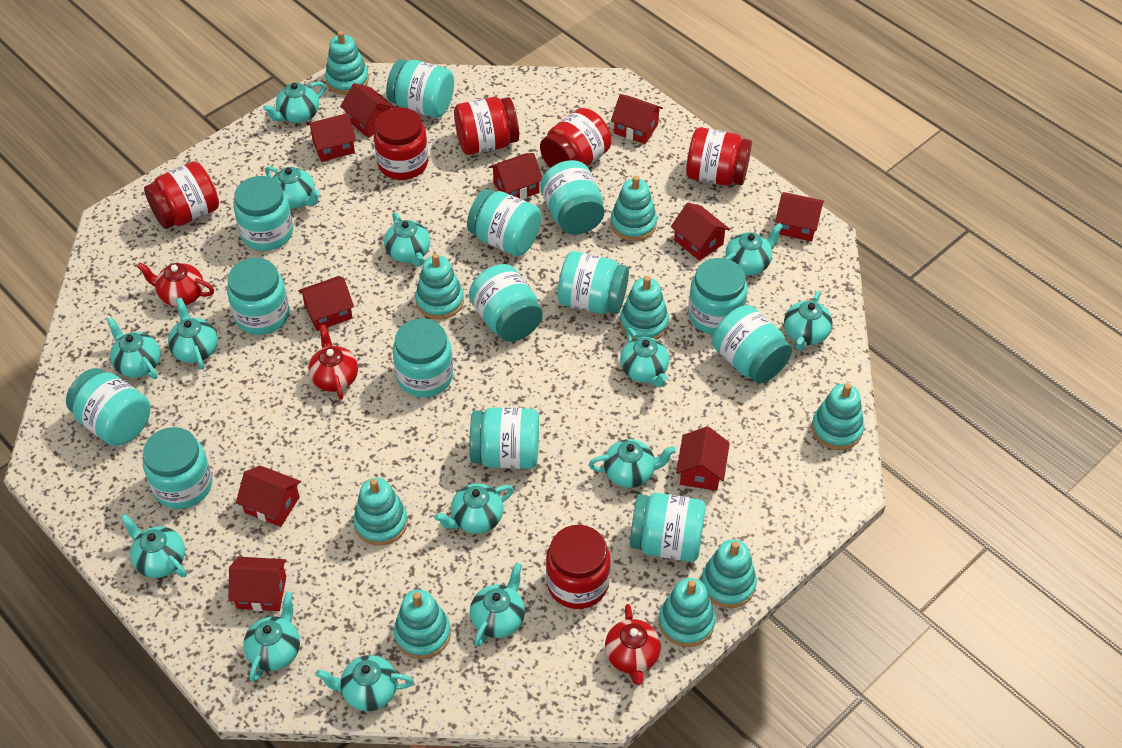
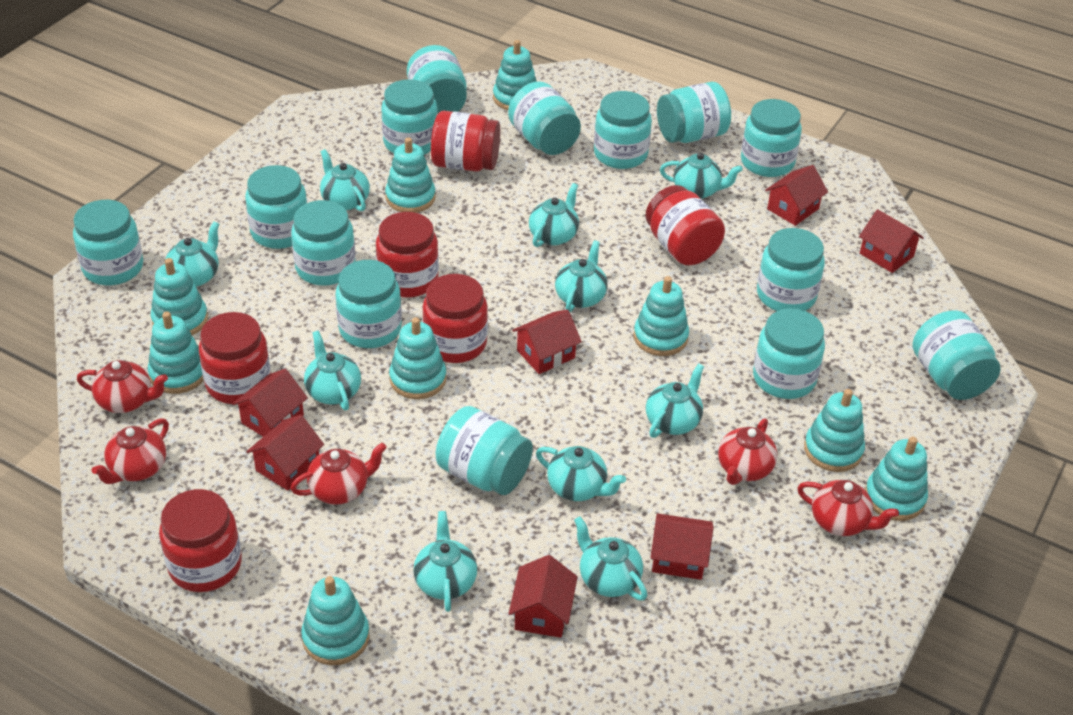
red house: [228,557,287,611] [236,466,301,527] [298,276,354,331] [307,113,356,162] [340,83,396,138] [489,153,542,200] [611,94,663,144] [671,203,730,261] [676,426,730,491] [775,192,824,242] = 10 -> [232,369,308,437] [246,415,324,491] [508,555,578,638] [512,309,582,374] [650,513,714,580] [765,165,828,226] [859,209,924,273] = 7
red teapot: [137,262,214,306] [308,325,358,400] [605,604,661,685] = 3 -> [77,360,168,413] [92,418,169,484] [290,443,387,505] [718,418,778,485] [797,480,899,536] = 5
turquoise teapot: [106,317,161,379] [120,514,187,578] [168,298,218,370] [243,592,300,682] [263,82,325,123] [265,166,320,209] [316,655,414,711] [384,212,430,267] [434,483,514,533] [470,563,525,647] [589,439,676,488] [620,328,669,387] [725,223,783,275] [784,291,833,351] = 14 -> [165,221,219,287] [304,331,361,410] [320,149,370,212] [413,511,477,612] [529,183,579,247] [536,446,626,501] [555,240,608,312] [574,517,647,601] [646,363,704,438] [660,152,743,199] = 10

